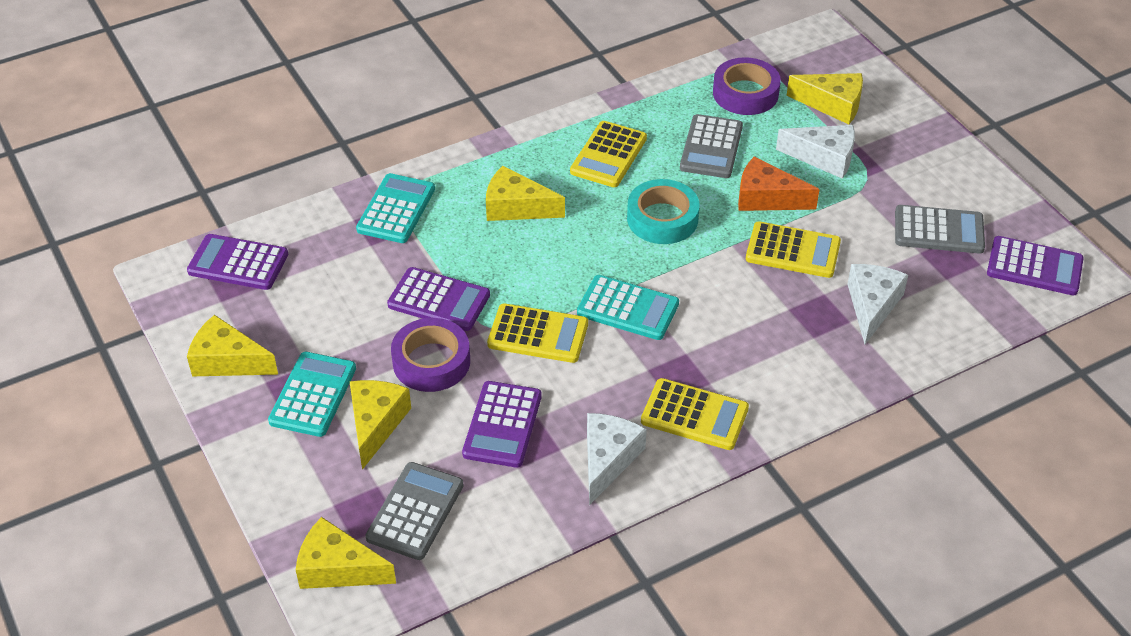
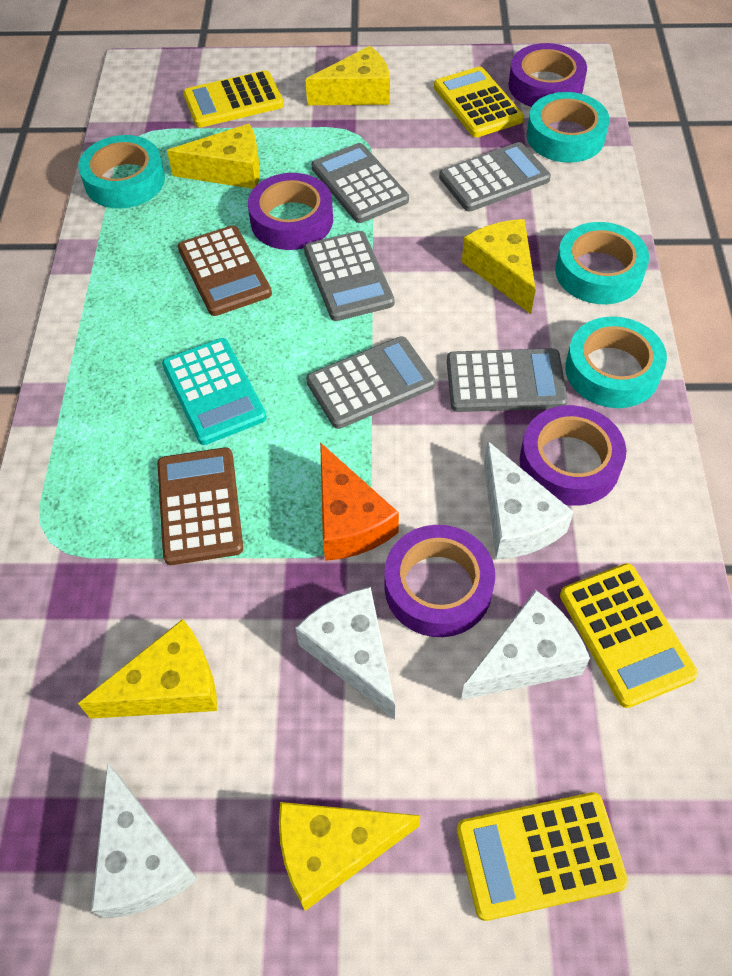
brown calculator: none = 0 -> [157,448,243,565] [178,225,272,316] = 2
grey calculator: [366,462,464,560] [680,114,743,178] [895,205,985,254] = 3 -> [304,231,395,321] [306,337,436,429] [311,143,409,223] [439,142,551,211] [447,348,568,412] = 5
purple calculator: [187,234,288,290] [387,267,490,331] [462,381,542,468] [987,236,1084,295] = 4 -> none = 0
purple tape: [391,318,470,392] [713,57,781,115] = 2 -> [248,173,333,250] [385,525,495,637] [508,43,587,107] [520,405,626,506] = 4
turquoise calculator: [268,352,356,437] [356,173,435,243] [577,275,679,340] = 3 -> [162,338,267,445] = 1
turquoise tape: [627,179,699,244] = 1 -> [78,135,165,209] [527,92,610,163] [555,222,649,304] [565,316,667,408] = 4
white cheese: [587,413,647,505] [776,125,855,179] [848,264,908,344] = 3 -> [91,763,198,919] [295,587,395,720] [461,590,590,700] [484,441,574,560] = 4

